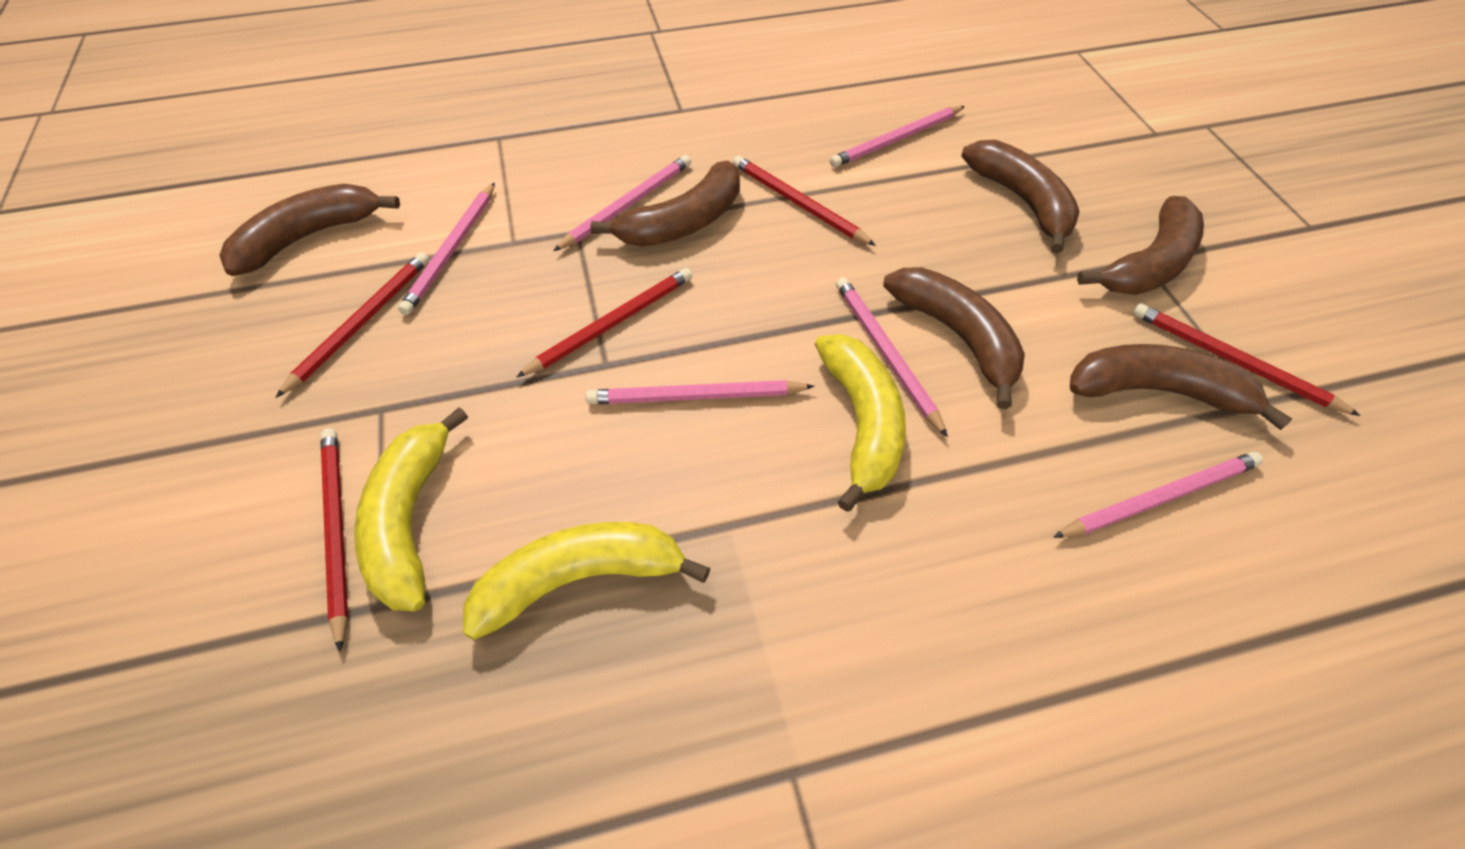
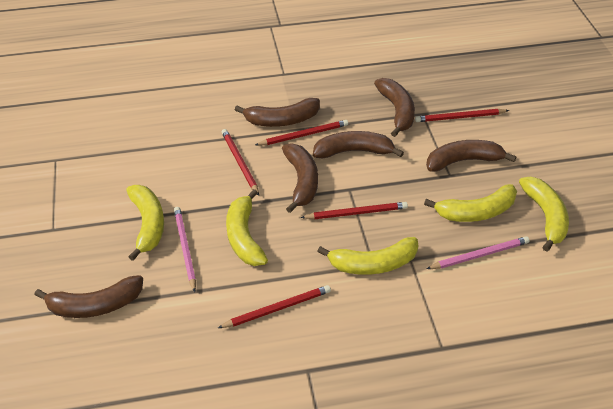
pink pencil: [398,182,495,315] [553,155,691,251] [586,380,815,404] [830,106,965,168] [836,277,948,437] [1053,452,1263,538] = 6 -> [174,207,196,292] [426,236,530,269] = 2
yellow banana: [354,407,468,611] [463,522,710,640] [815,334,906,512] = 3 -> [126,185,164,261] [226,189,268,266] [317,237,419,275] [424,184,517,222] [519,177,569,252] = 5

